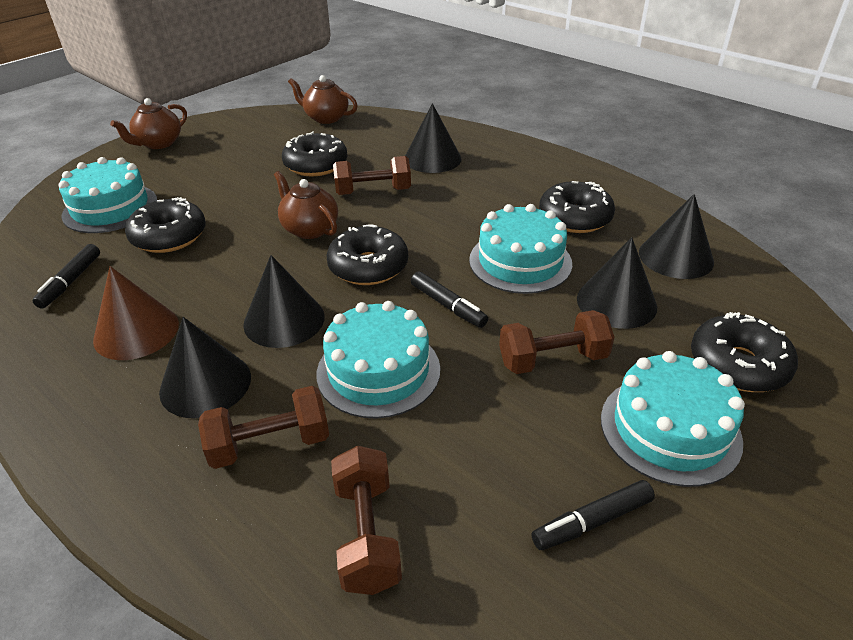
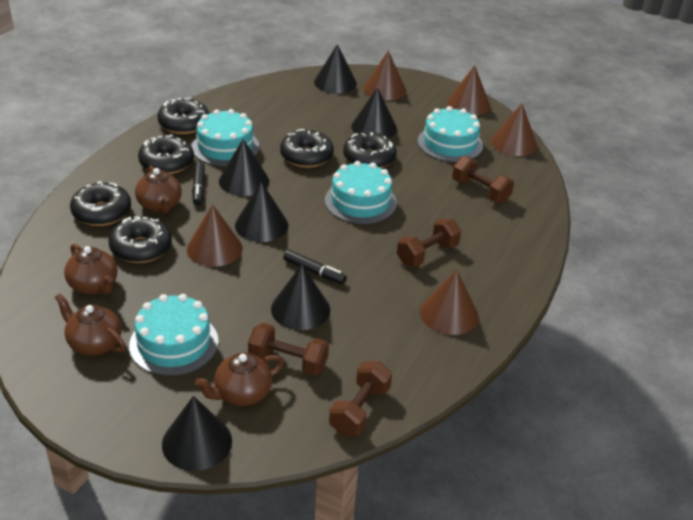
black cone: [159,317,251,418] [243,255,325,348] [405,103,462,173] [577,237,657,329] [639,194,714,279] = 5 -> [162,396,232,471] [219,139,269,196] [235,182,289,242] [271,264,330,330] [314,44,357,94] [351,87,397,138] = 6
black donut: [125,197,206,253] [282,131,347,176] [327,224,408,285] [539,181,615,233] [691,312,798,392] = 5 -> [70,181,131,226] [109,216,172,263] [138,134,194,174] [157,97,209,134] [280,129,334,168] [343,132,397,168] = 6
black marker: [33,244,100,309] [411,271,488,328] [532,480,655,550] = 3 -> [192,162,205,206] [283,250,347,284] = 2
brown cone: [93,266,179,360] = 1 -> [187,204,243,267] [363,51,406,100] [420,270,479,335] [447,65,490,116] [491,104,537,156] = 5
brown teapot: [110,98,187,149] [274,171,338,239] [288,75,358,124] = 3 -> [55,294,125,356] [64,244,117,295] [135,166,182,213] [195,352,284,406] = 4

